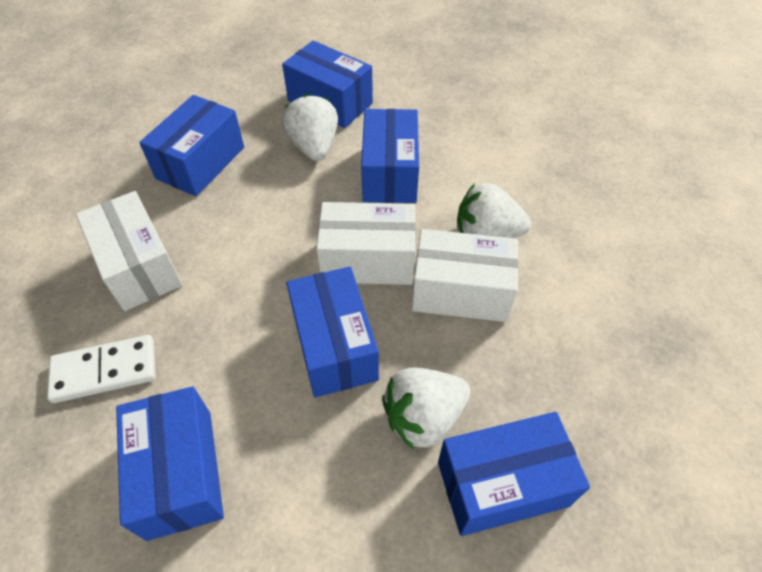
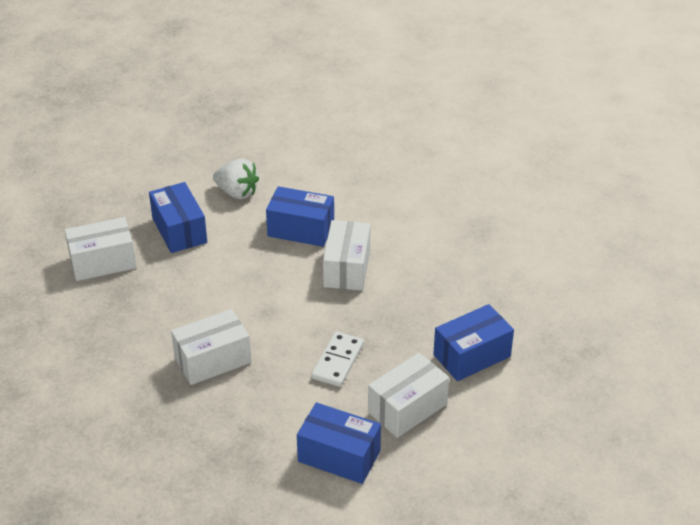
blue box: [116,386,224,541] [139,95,244,196] [282,40,373,128] [286,267,379,398] [361,109,419,203] [438,412,590,536] = 6 -> [149,182,207,253] [266,186,334,247] [297,402,381,484] [433,304,514,381] = 4
white box: [76,191,183,311] [316,202,416,285] [412,229,519,322] = 3 -> [65,217,137,281] [171,309,251,385] [323,220,371,291] [368,353,449,438] = 4
white strawberry: [282,94,338,161] [382,367,470,450] [457,183,531,238] = 3 -> [213,158,259,199] = 1

